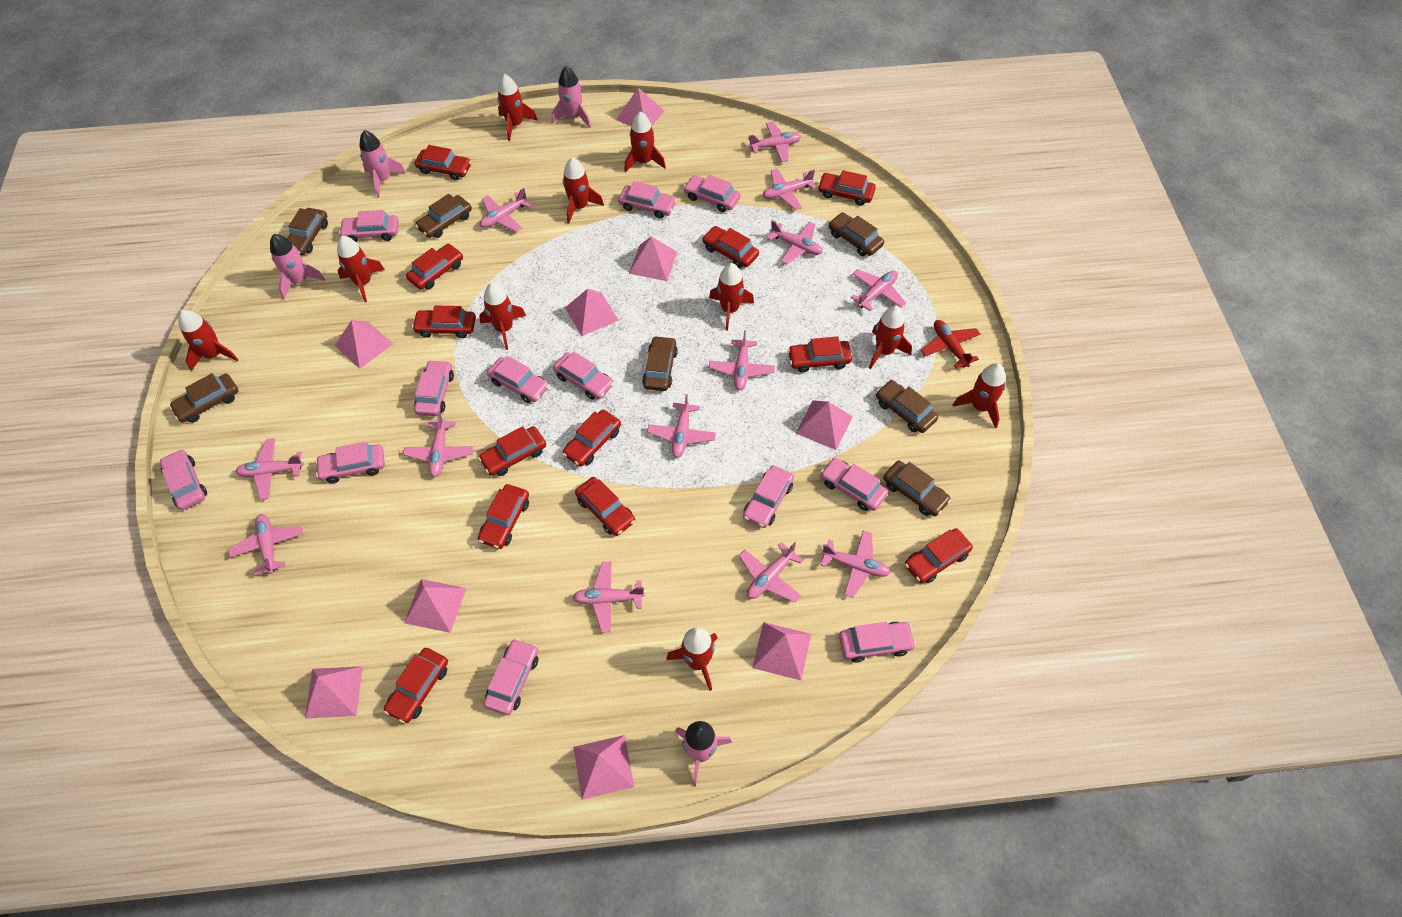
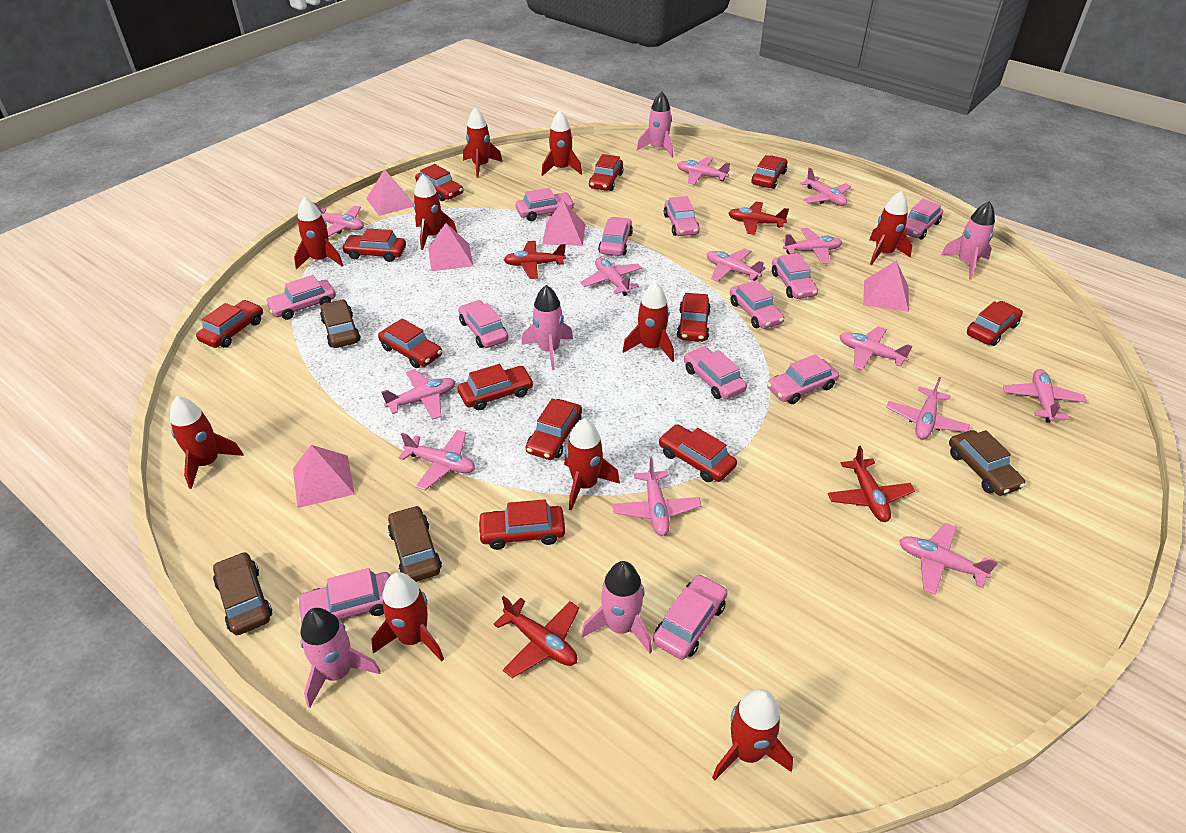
brown car: [169,373,238,423] [287,208,328,255] [415,194,472,238] [642,336,678,391] [829,212,884,256] [876,380,938,433] [883,461,951,516] = 7 -> [213,552,272,635] [320,299,360,348] [388,505,442,582] [949,430,1025,496] = 4
pink pyramid: [305,666,363,719] [335,320,393,369] [404,579,466,633] [565,289,619,336] [573,735,634,800] [616,87,665,126] [629,236,677,281] [752,622,811,680] [796,400,853,450] = 9 -> [293,445,355,508] [366,169,413,216] [428,223,473,271] [543,200,585,246] [863,261,909,312] = 5
pink rocket: [270,234,325,299] [359,130,406,198] [552,66,591,127] [675,721,732,787] = 4 -> [301,608,381,708] [522,285,573,370] [581,561,652,653] [637,91,673,158] [941,201,995,280] = 5
red plane: [921,320,981,369] = 1 -> [493,596,579,678] [504,241,566,279] [729,202,789,235] [828,446,915,522] = 4

